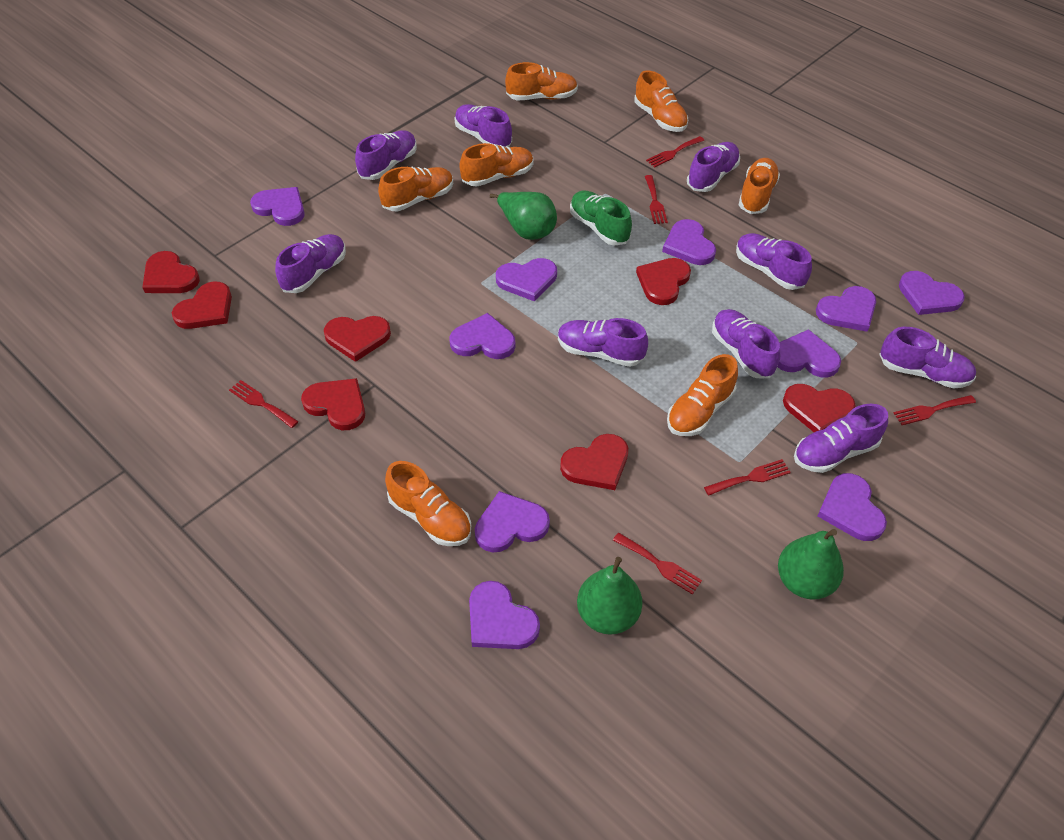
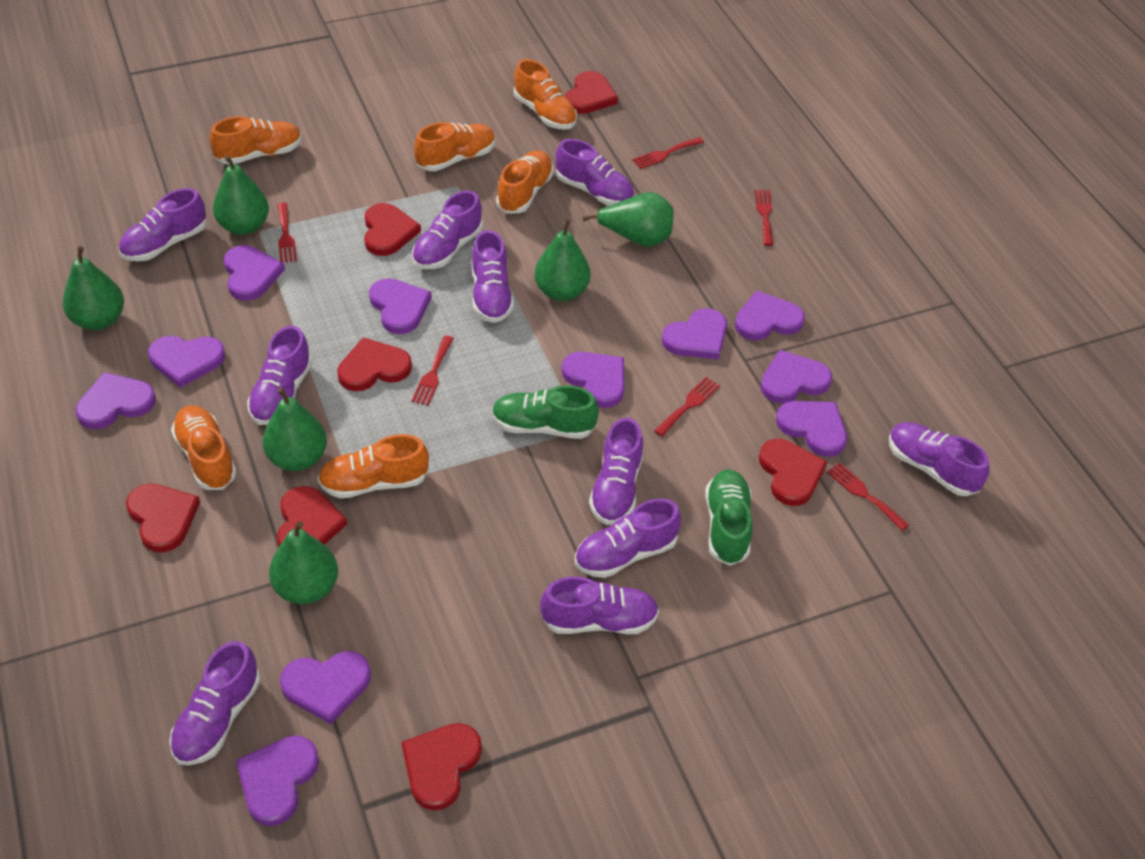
green pear: [490,192,557,240] [577,557,642,635] [778,529,844,600] = 3 -> [63,246,124,330] [213,155,269,235] [263,388,327,471] [269,521,338,604] [535,219,590,301] [582,192,674,247] = 6
green shoe: [570,191,632,245] = 1 -> [492,385,599,439] [705,469,752,566] = 2
orange shoe: [378,167,453,211] [385,461,471,546] [460,143,533,187] [505,62,578,100] [634,70,688,132] [667,354,738,436] [738,158,780,214] = 7 -> [171,405,237,490] [210,116,302,165] [318,434,429,499] [414,122,496,171] [496,150,554,213] [514,59,577,130] = 6
purple heart: [250,187,305,226] [450,313,516,359] [469,581,540,649] [475,491,550,552] [496,258,557,302] [662,219,716,265] [778,329,841,377] [816,286,876,332] [818,473,887,541] [899,271,965,315] = 10 -> [76,372,156,429] [148,336,225,388] [224,245,285,301] [236,735,319,826] [280,651,371,724] [369,278,432,334] [562,352,624,408] [662,308,727,359] [735,291,805,340] [760,350,832,403] [776,401,847,457] = 11
purple shoe: [275,234,346,293] [355,130,417,180] [454,104,512,147] [558,318,648,367] [687,142,740,192] [712,309,780,378] [736,233,812,290] [794,404,888,473] [879,327,976,388] = 9 -> [119,188,206,261] [169,641,261,766] [247,326,312,425] [412,191,483,269] [472,230,514,323] [540,576,659,634] [556,139,634,206] [575,498,681,578] [589,418,643,525] [889,422,989,496] = 10

